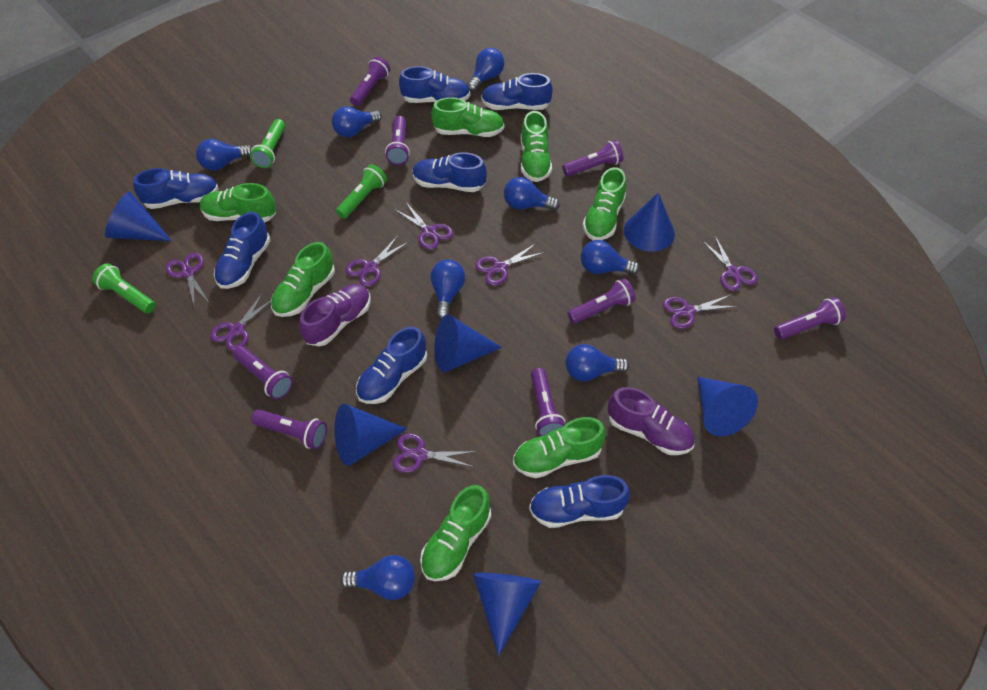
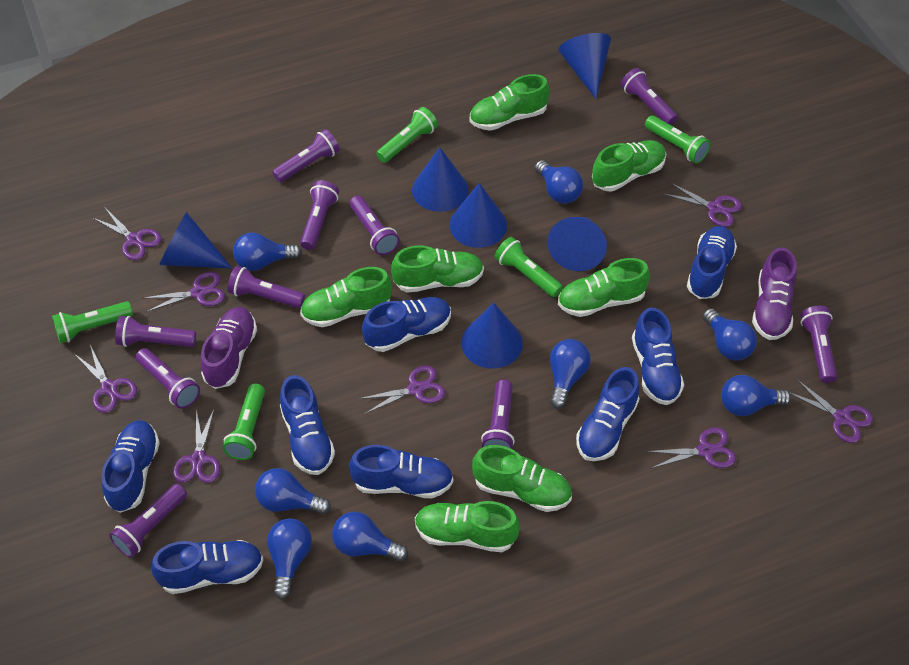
blue shoe: [133,168,219,209] [214,212,270,289] [356,327,427,404] [399,66,470,103] [412,152,487,192] [481,73,553,110] [529,475,630,528] = 7 -> [101,420,160,513] [151,540,264,594] [280,375,335,475] [349,445,453,498] [362,297,451,352] [576,367,640,461] [632,307,684,405] [687,226,737,299] = 8
green flashlight: [92,263,156,313] [250,119,285,168] [336,164,387,219] = 3 -> [52,301,133,344] [223,383,265,460] [376,107,438,163] [495,237,563,297] [645,115,710,164] = 5
purple flashlight: [233,346,293,399] [251,409,327,450] [350,57,390,106] [385,116,410,165] [531,368,565,436] [562,140,623,176] [567,278,636,324] [774,297,846,340] = 8 -> [109,484,187,557] [115,316,196,347] [136,348,200,409] [227,266,305,308] [272,129,340,183] [300,180,339,250] [350,195,399,255] [481,379,515,449] [621,68,678,125] [800,306,837,383] = 10

